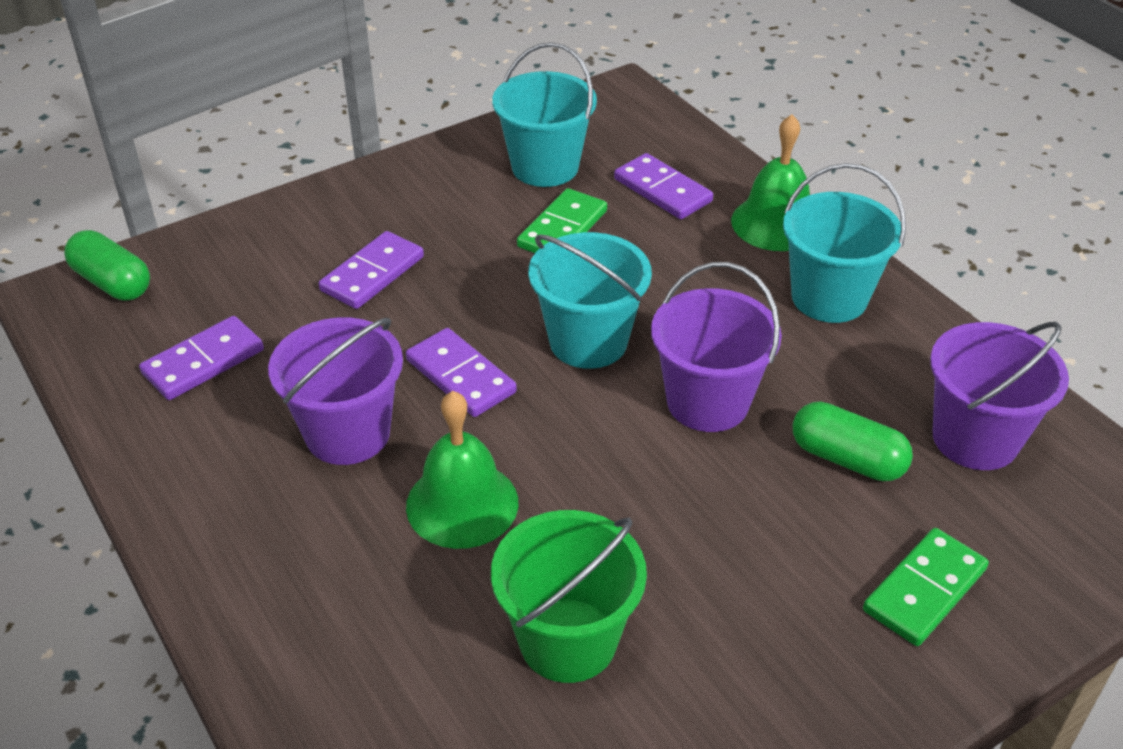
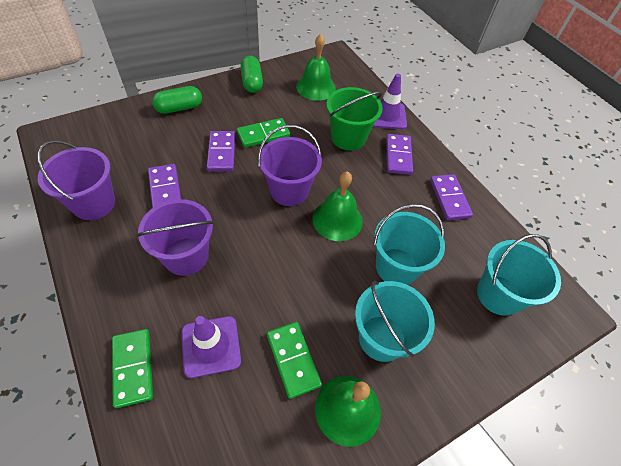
green bell: [406,391,518,549] [731,114,810,251] = 2 -> [296,34,336,101] [312,172,363,241] [315,376,381,447] = 3
green domino: [517,188,607,253] [863,528,989,646] = 2 -> [112,329,153,408] [237,118,290,148] [267,322,322,399] = 3
purple traffic cone: none = 0 -> [181,316,241,378] [373,74,407,129] = 2

